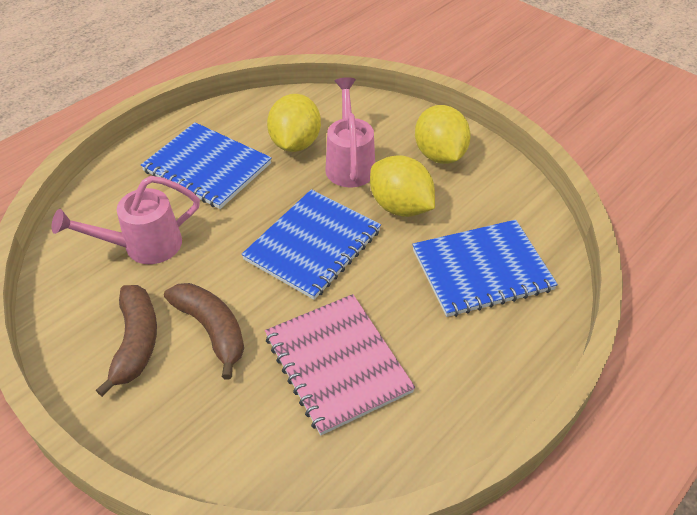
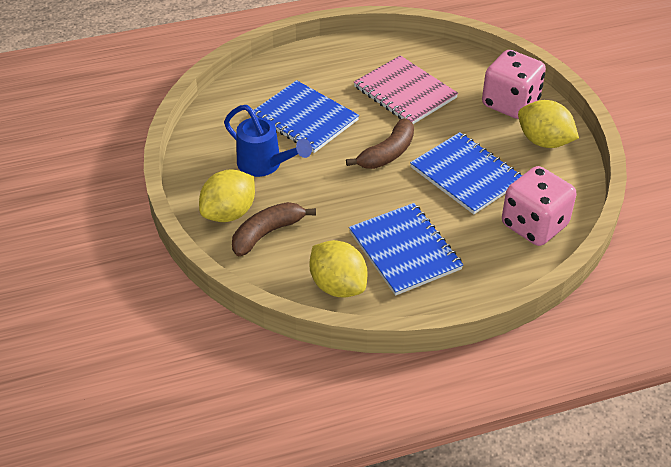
blue watering can: none = 0 -> [224,105,312,177] = 1
pink dice: none = 0 -> [482,50,546,119] [502,166,576,246] = 2
pink watering can: [52,176,200,264] [325,77,375,187] = 2 -> none = 0

